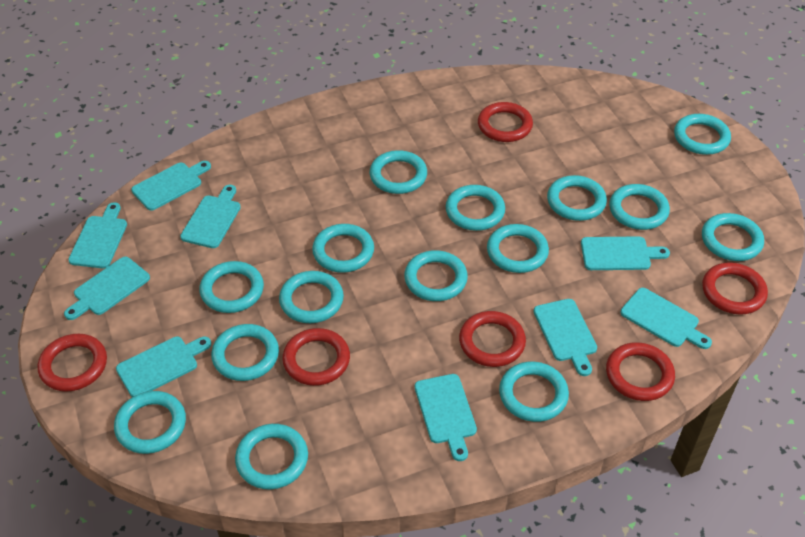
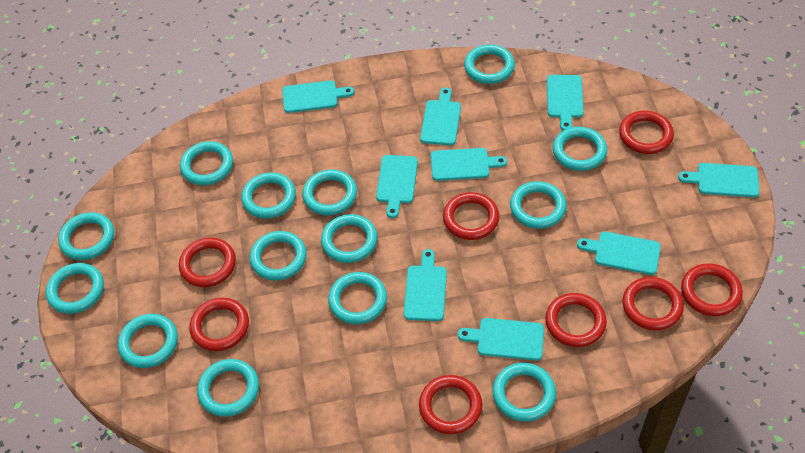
red ring: [38,334,107,392] [282,328,350,386] [459,311,526,367] [478,102,533,142] [606,342,675,401] [702,262,768,315] = 6 -> [179,238,236,287] [189,298,249,351] [419,375,482,434] [443,192,499,240] [545,293,607,347] [619,111,674,154] [622,277,684,330] [681,263,743,316] = 8
turquoise ring: [114,391,186,454] [199,261,264,313] [211,324,279,381] [235,424,308,489] [279,271,344,323] [312,224,374,273] [370,150,427,194] [404,250,468,301] [446,185,505,231] [487,224,549,273] [499,362,569,422] [547,175,607,221] [609,184,670,230] [674,114,731,155] [702,213,764,261] = 15 -> [46,263,104,314] [58,212,114,260] [118,314,178,368] [180,141,233,185] [197,359,259,417] [241,172,296,219] [250,231,307,280] [302,170,357,215] [321,214,378,263] [328,272,387,324] [464,45,515,84] [492,363,556,422] [510,181,566,229] [553,127,607,171] = 14

